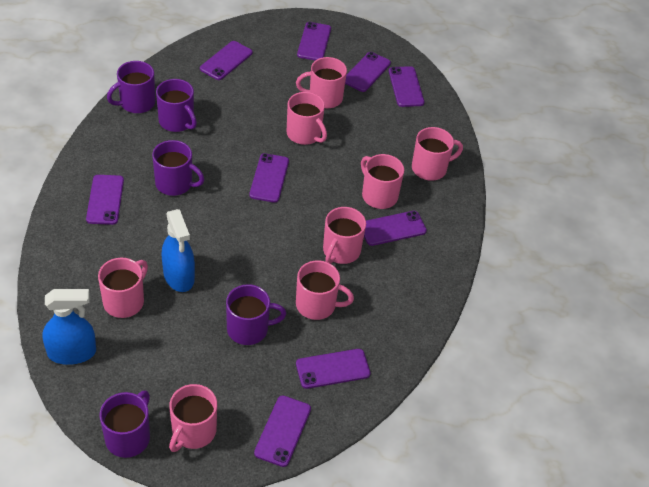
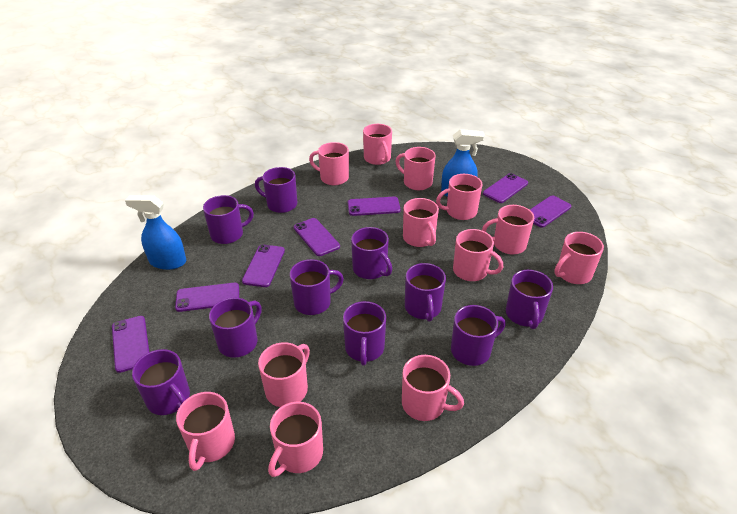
pink mug: [98,258,148,318] [169,384,217,452] [287,92,327,145] [296,57,347,108] [296,260,354,320] [323,207,366,264] [361,154,404,209] [412,127,463,181] = 8 -> [176,392,235,471] [258,342,310,407] [268,402,323,477] [309,142,349,185] [363,124,392,165] [396,147,436,190] [402,355,464,421] [403,198,439,247] [436,174,482,220] [453,229,503,281] [482,205,534,255] [554,232,604,284] = 12
purple mug: [100,391,150,458] [107,61,155,113] [152,140,204,196] [156,79,197,132] [226,284,286,345] = 5 -> [132,349,190,415] [203,195,254,244] [209,298,262,358] [255,167,297,213] [290,259,344,315] [343,301,386,366] [351,227,392,279] [405,263,446,322] [451,305,506,366] [506,270,553,329] = 10
purple phone: [86,175,124,225] [200,41,252,80] [249,153,289,203] [254,396,311,467] [296,349,371,389] [297,22,331,61] [345,52,391,92] [364,211,427,246] [389,66,424,107] = 9 -> [112,316,149,373] [175,283,239,312] [242,244,285,287] [294,218,340,256] [348,197,401,216] [483,173,528,203] [530,195,571,228] = 7

